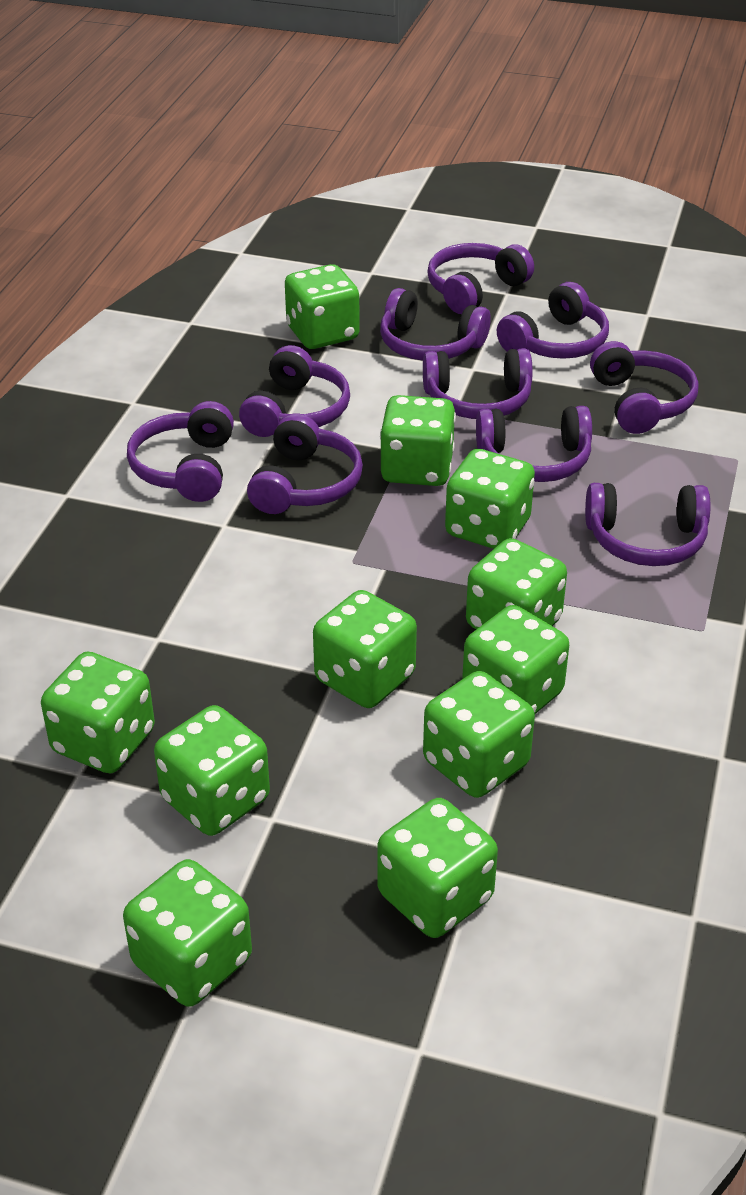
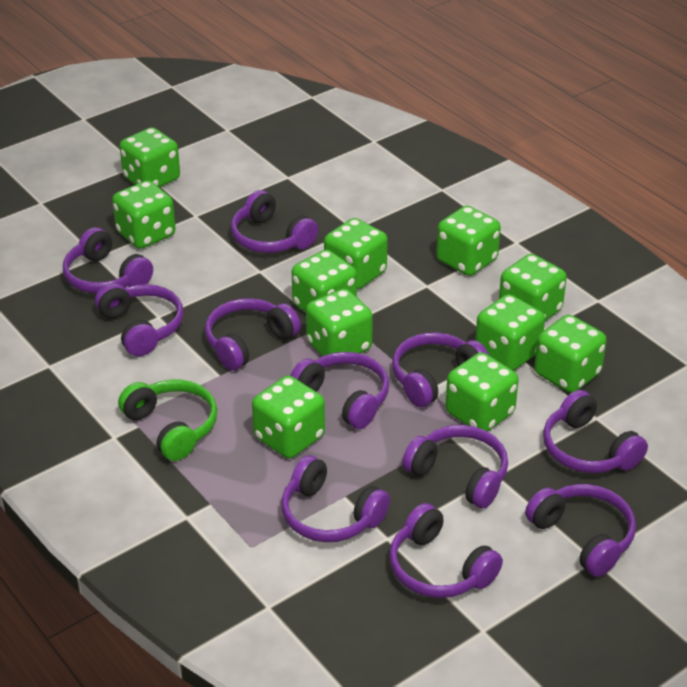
green headphones: none = 0 -> [118,380,217,461] = 1
purple headphones: [127,401,234,502] [239,345,350,437] [247,413,363,514] [380,288,491,361] [423,348,533,419] [427,243,534,314] [476,406,592,482] [497,282,609,359] [585,483,710,566] [590,341,699,434] = 10 -> [63,227,153,293] [95,283,183,356] [205,298,301,371] [231,190,318,253] [281,455,390,542] [290,352,389,429] [389,503,503,598] [392,333,489,407] [402,425,508,509] [525,484,636,577] [543,390,648,473] = 11

